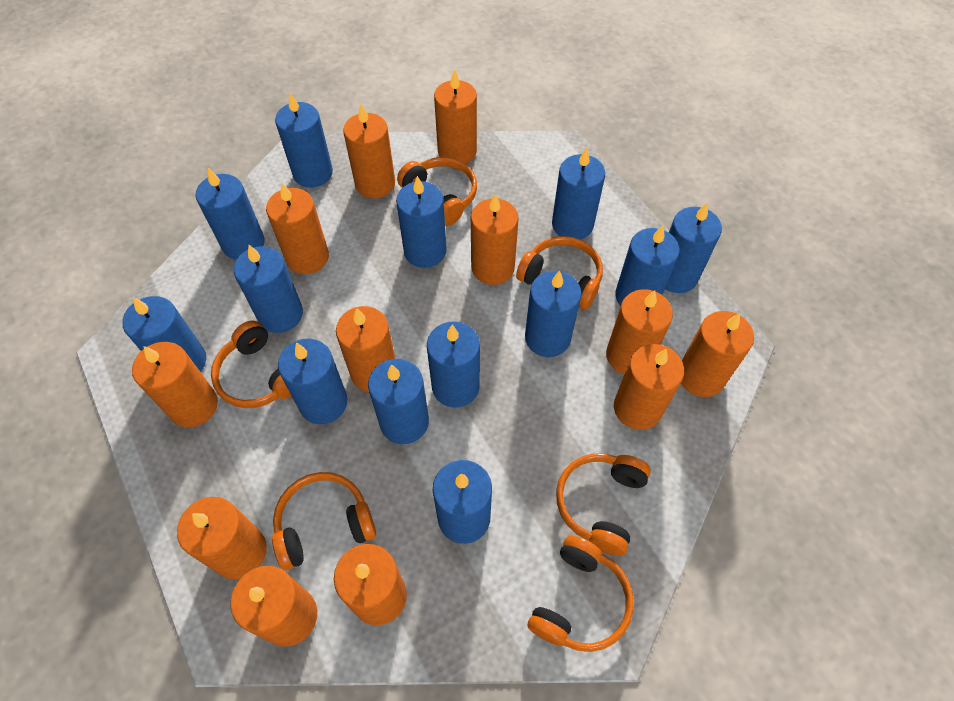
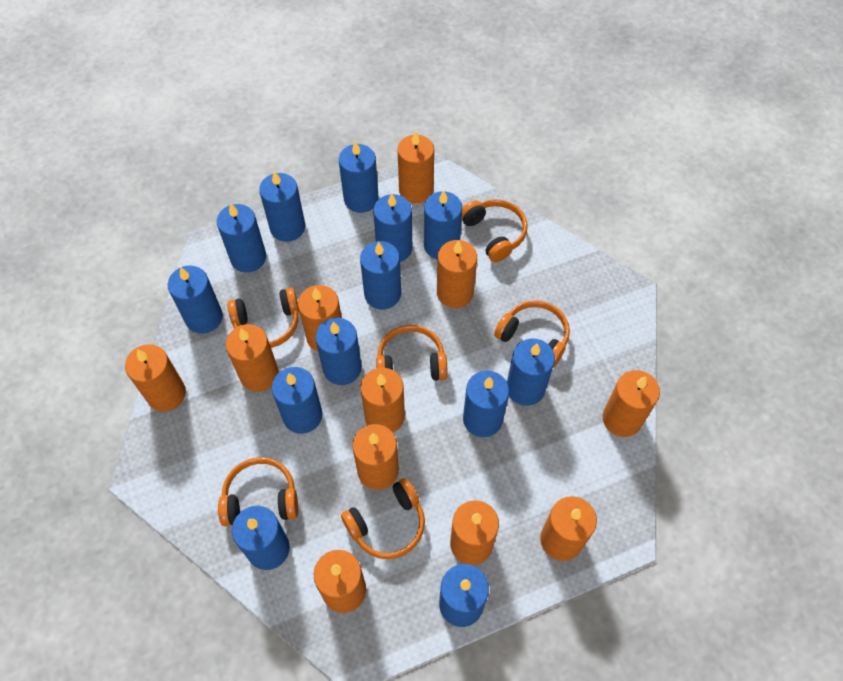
orange candle: [132,342,218,427] [177,497,267,580] [230,566,317,647] [266,183,329,274] [334,544,407,625] [336,306,396,392] [343,104,395,198] [434,70,477,164] [471,194,519,285] [606,289,673,375] [614,344,684,430] [681,311,754,397] = 12 -> [125,344,186,411] [226,324,279,392] [298,285,342,352] [314,550,366,613] [352,424,399,490] [360,368,405,432] [397,131,434,203] [437,240,477,308] [450,500,499,565] [540,496,597,561] [603,370,660,437] = 11

